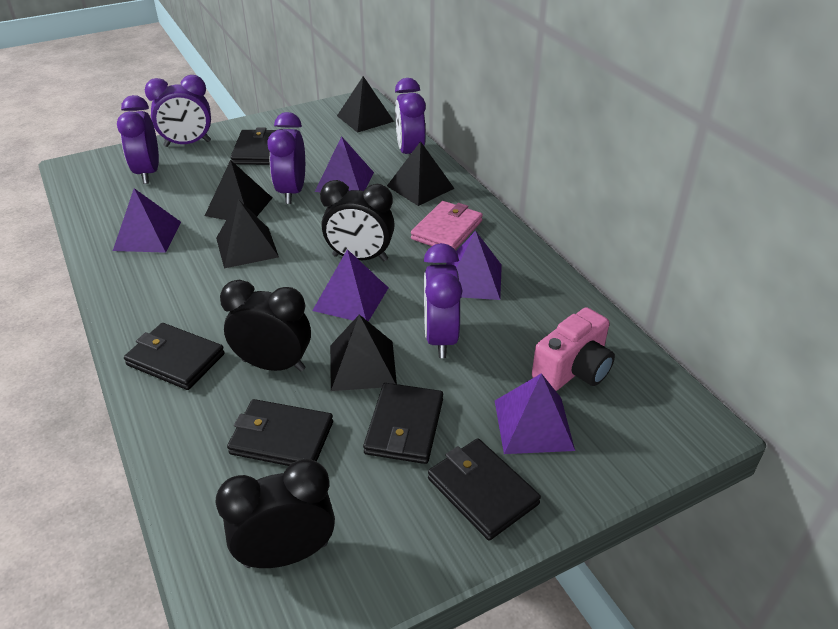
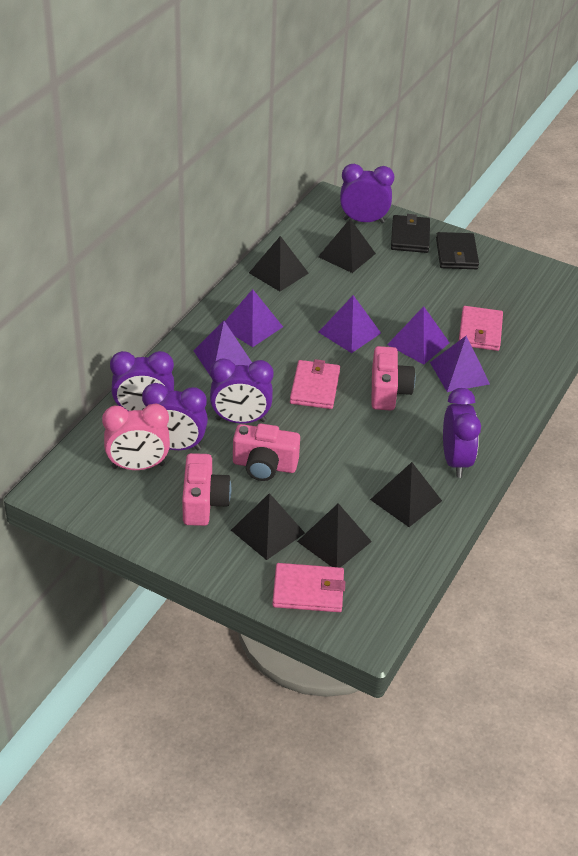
black clock: [216,459,335,568] [220,280,311,372] [320,180,395,261] = 3 -> none = 0
black wallet: [124,323,225,390] [227,399,333,466] [230,128,276,165] [363,383,443,464] [428,438,541,541] = 5 -> [391,214,430,253] [436,232,479,269] = 2
pink camera: [532,307,615,391] = 1 -> [182,453,231,526] [233,423,300,481] [371,346,415,411] = 3
pink clock: none = 0 -> [102,404,170,470] = 1
pink wallet: [411,201,483,250] = 1 -> [272,563,345,612] [290,359,340,409] [459,306,503,351] = 3

